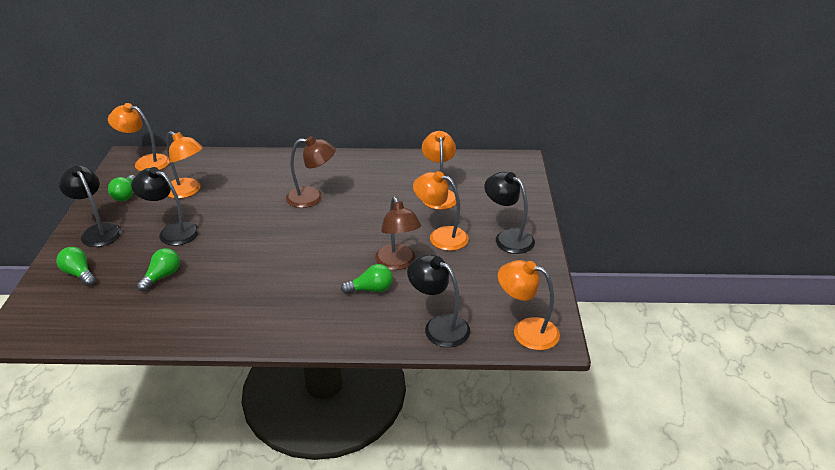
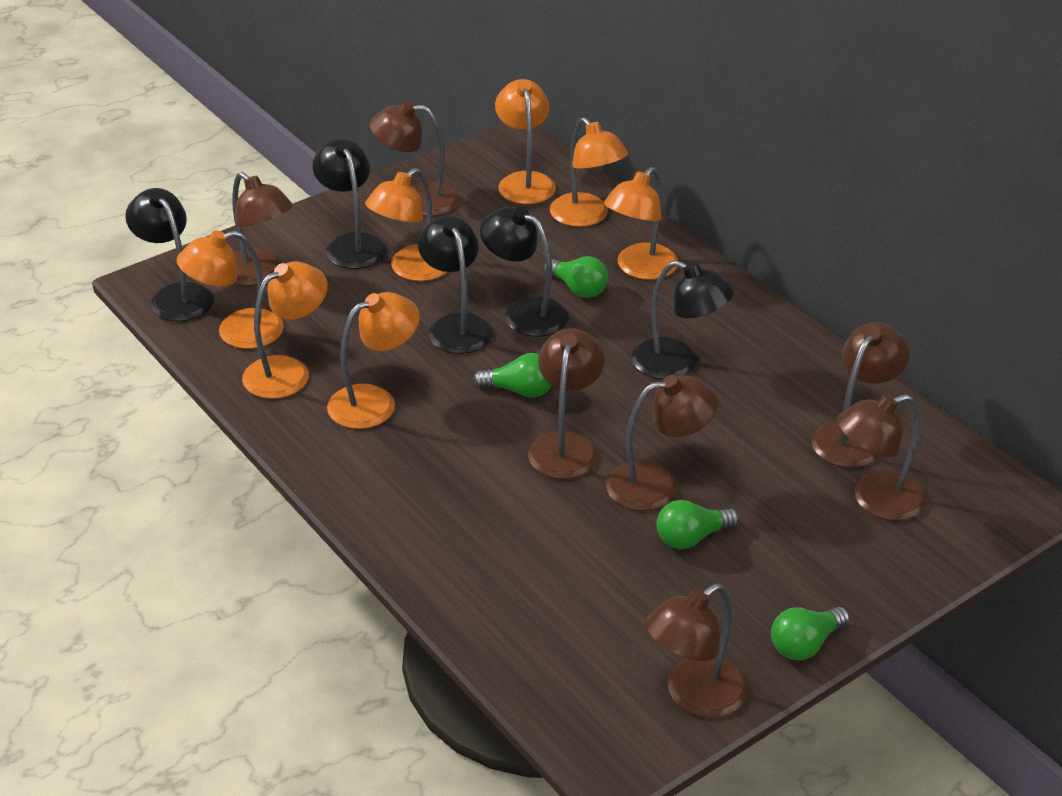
black lamp: [59,165,122,247] [131,167,199,246] [407,254,470,347] [485,172,535,254] = 4 -> [125,188,214,321] [312,139,387,269] [418,215,493,354] [480,206,569,337] [631,260,734,379] = 5
brown lamp: [286,136,336,208] [375,197,421,270] = 2 -> [232,172,293,286] [369,101,460,216] [528,328,605,479] [606,375,718,511] [645,584,749,718] [812,322,909,468] [837,394,927,521] = 7
orange lamp: [108,103,170,171] [166,131,203,199] [413,171,469,251] [422,131,456,210] [498,260,560,350] = 5 -> [176,230,284,349] [242,262,328,399] [327,292,420,429] [365,168,447,281] [495,79,556,204] [550,117,628,227] [604,167,678,280] = 7

